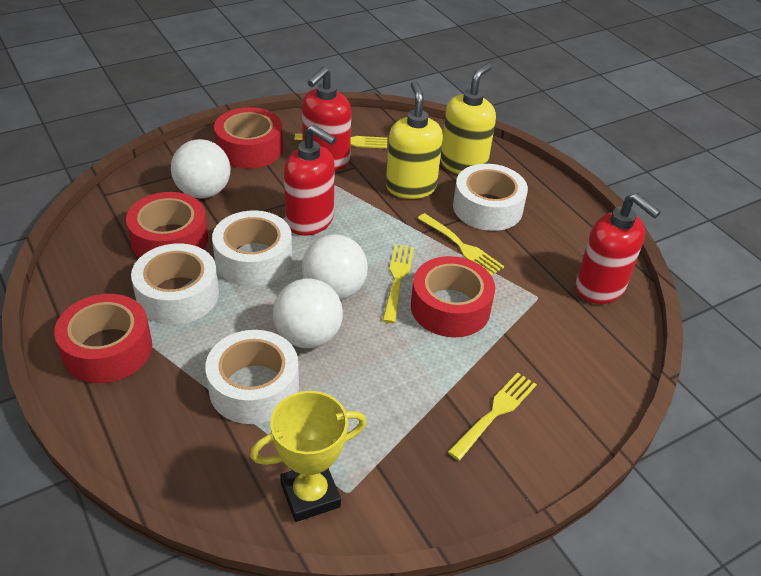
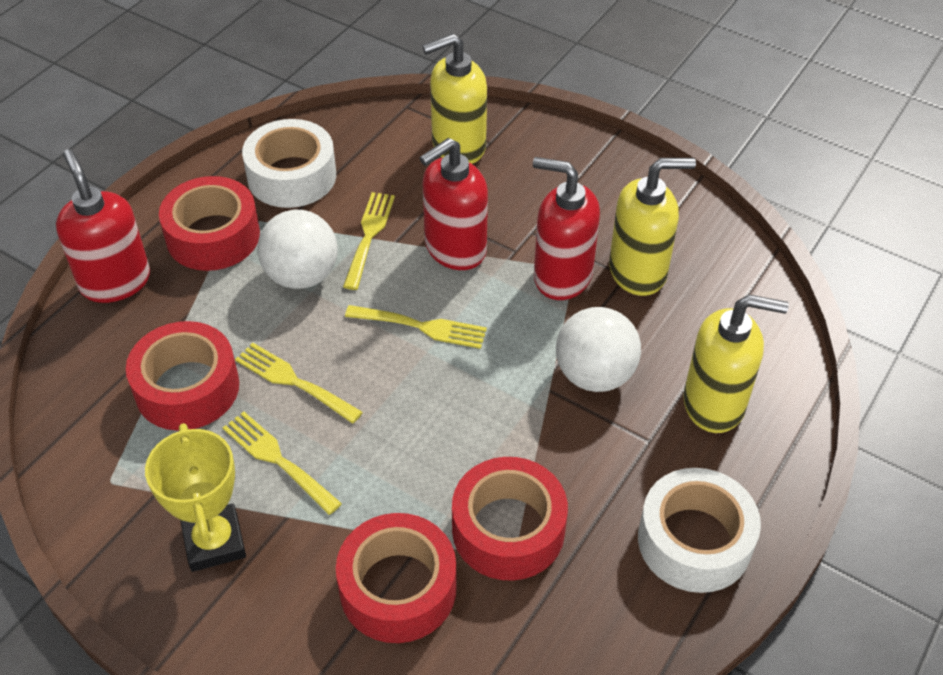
white ball: [171,139,231,198] [273,279,343,348] [302,235,368,300] = 3 -> [258,210,338,289] [556,307,641,392] = 2
white tape: [131,243,219,325] [205,330,299,424] [212,210,292,286] [453,164,528,231] = 4 -> [242,119,336,208] [638,468,761,593] = 2
yellow soap dispenser: [386,81,443,199] [440,63,496,174] = 2 -> [422,33,487,164] [609,158,696,296] [683,295,789,433] = 3

